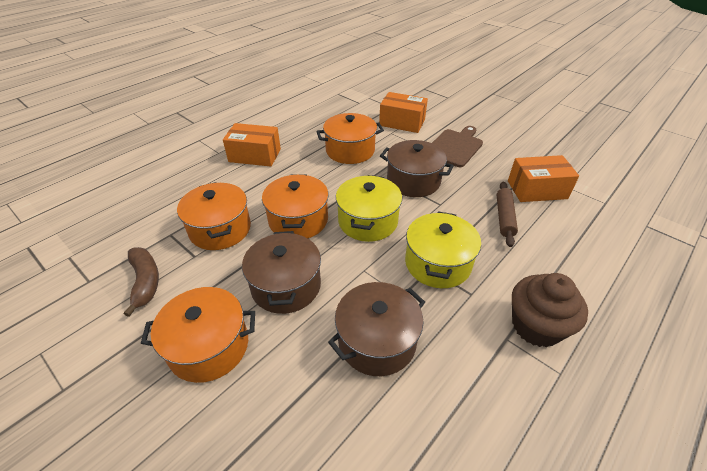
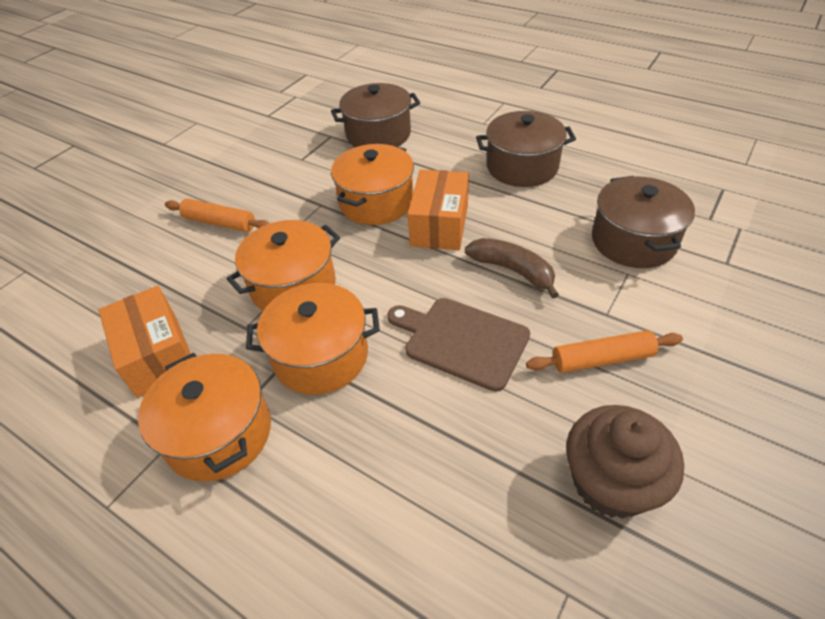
brown rolling pin: [497,182,518,247] = 1 -> none = 0
orange box: [223,123,281,167] [379,92,428,133] [508,155,579,202] = 3 -> [98,286,191,398] [408,169,469,250] = 2
orange rolling pin: none = 0 -> [165,199,270,232] [526,330,683,373] = 2
yellow pot: [336,175,402,242] [405,212,481,288] = 2 -> none = 0

